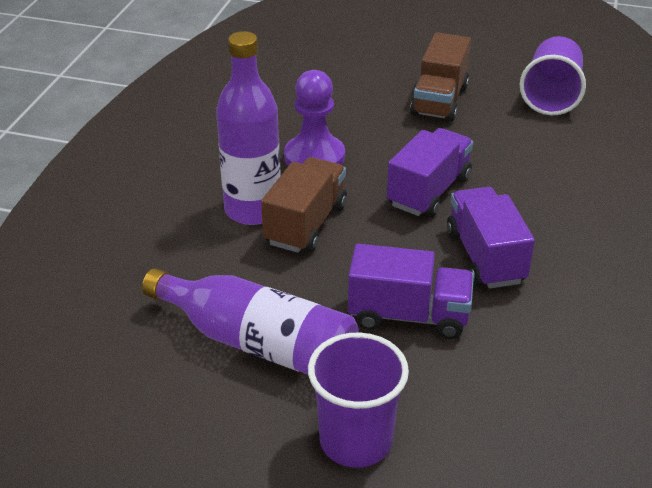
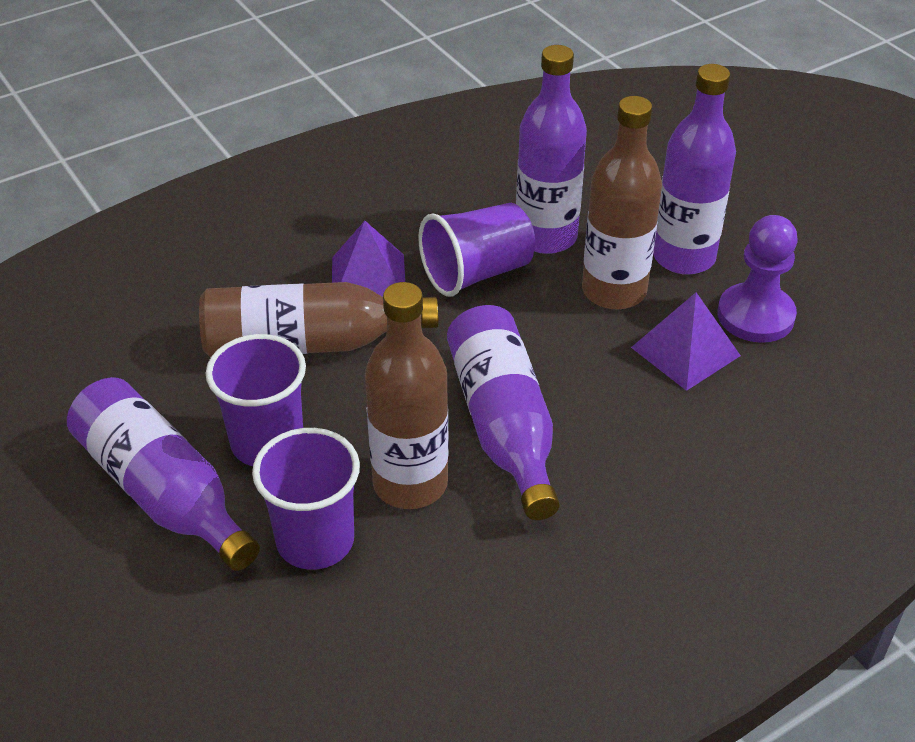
brown bottle: none = 0 -> [199,282,439,358] [365,282,449,509] [582,96,662,310] = 3
brown truck: [261,157,347,253] [410,33,471,122] = 2 -> none = 0
purple bottle: [142,268,359,374] [216,31,281,225] = 2 -> [67,377,260,571] [447,305,560,520] [516,45,587,254] [653,64,736,275] = 4
purple cup: [308,333,409,468] [520,36,586,115] = 2 -> [206,334,306,466] [252,428,360,570] [418,203,535,297] = 3
purple pyramid: none = 0 -> [332,221,405,297] [631,292,741,391] = 2
purple truck: [348,244,474,339] [387,128,473,217] [447,187,535,288] = 3 -> none = 0

